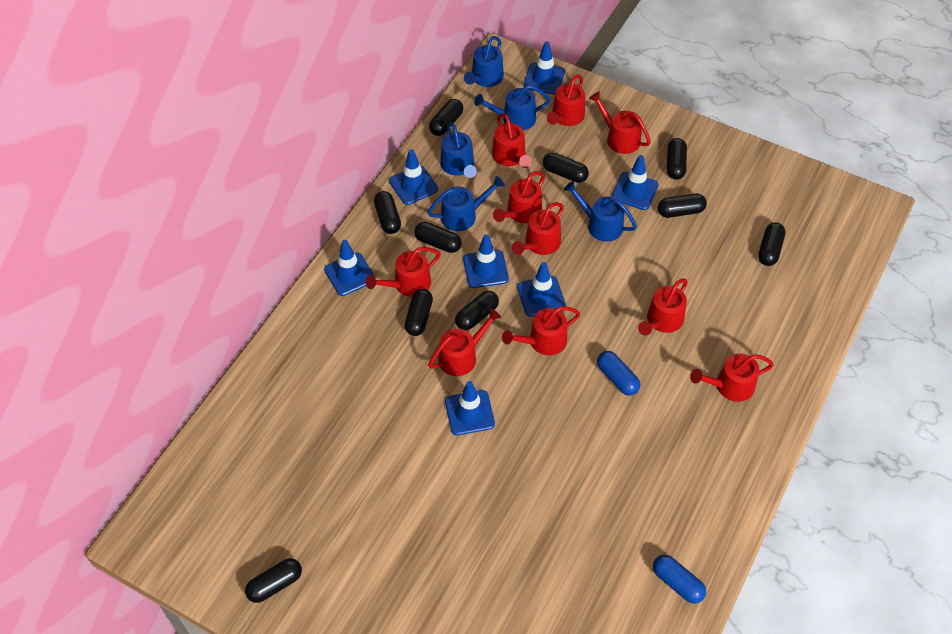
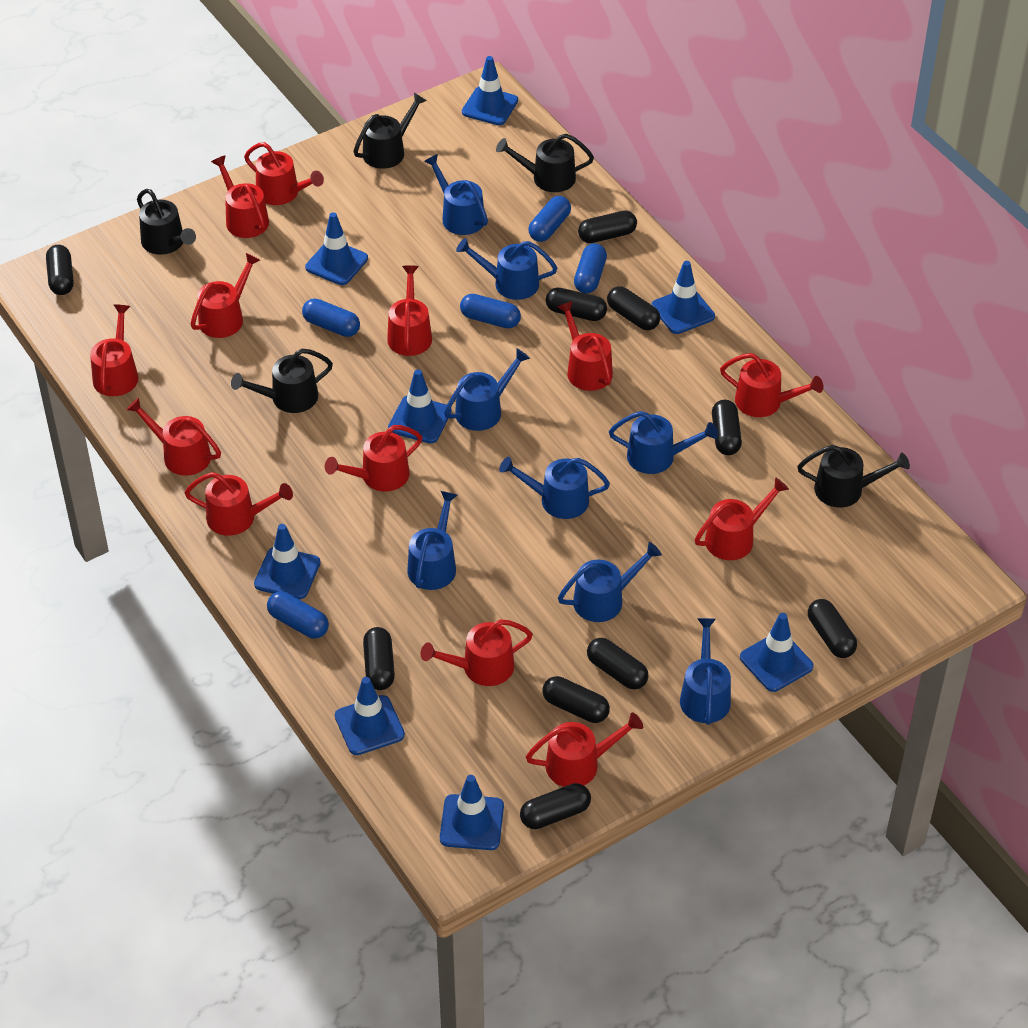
black watering can: none = 0 -> [137,189,196,255] [231,349,333,413] [354,93,427,169] [496,134,594,192] [797,445,910,507] = 5
blue capsule: [597,351,640,395] [653,555,706,604] = 2 -> [267,592,329,638] [302,298,360,337] [460,294,521,328] [528,196,571,242] [574,243,607,294] = 5
blue traffic cone: [324,240,375,296] [389,149,438,205] [445,381,495,435] [463,234,509,288] [517,262,566,317] [524,41,565,94] [611,155,659,210] = 7 -> [254,524,321,599] [305,212,368,285] [335,677,405,755] [388,369,452,443] [440,775,504,850] [462,56,518,125] [652,261,715,334] [740,613,814,692] = 8
blue watering can: [427,176,505,231] [440,122,477,178] [464,36,504,87] [474,85,550,130] [564,181,637,242] = 5 -> [407,491,457,590] [424,154,488,235] [444,348,530,431] [456,238,557,300] [499,457,610,519] [558,542,662,622] [609,411,718,474] [680,618,731,725] = 8
red watering can: [366,247,441,297] [428,309,501,376] [492,113,532,168] [493,171,545,223] [502,306,580,355] [512,202,564,255] [547,74,585,126] [589,92,651,154] [638,279,688,336] [690,353,774,402] = 10 -> [90,304,138,396] [126,398,221,476] [184,472,293,536] [191,253,260,338] [211,155,269,238] [244,142,324,205] [325,425,422,492] [387,265,432,356] [421,619,533,686] [526,712,643,787] [557,301,613,391] [695,477,789,560] [720,353,824,417] = 13

